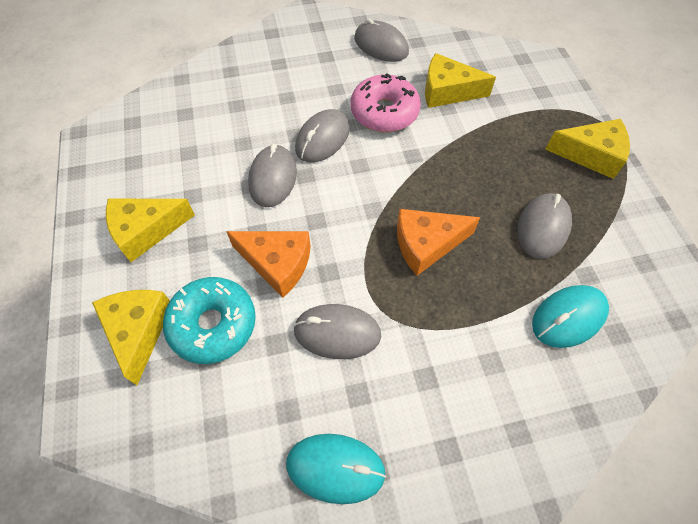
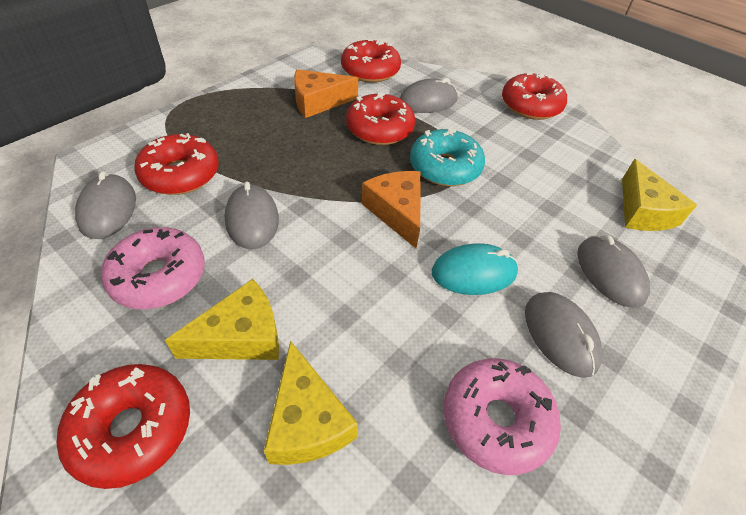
pink donut: [351,73,421,132] = 1 -> [101,227,205,309] [443,358,561,475] = 2
red donut: none = 0 -> [57,364,190,489] [134,133,219,195] [341,39,401,83] [346,92,415,145] [502,73,567,120] = 5
turquoise mouse: [286,434,386,504] [532,285,609,348] = 2 -> [432,243,518,295] = 1
yellow cheese: [92,290,170,385] [106,199,195,262] [425,53,496,108] [545,119,630,179] = 4 -> [165,279,279,360] [264,341,358,465] [622,159,697,231] = 3

